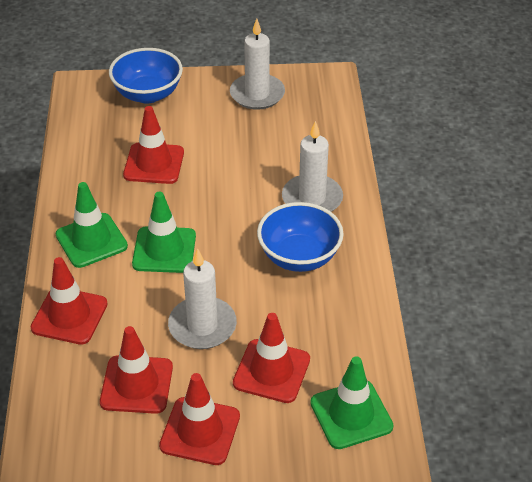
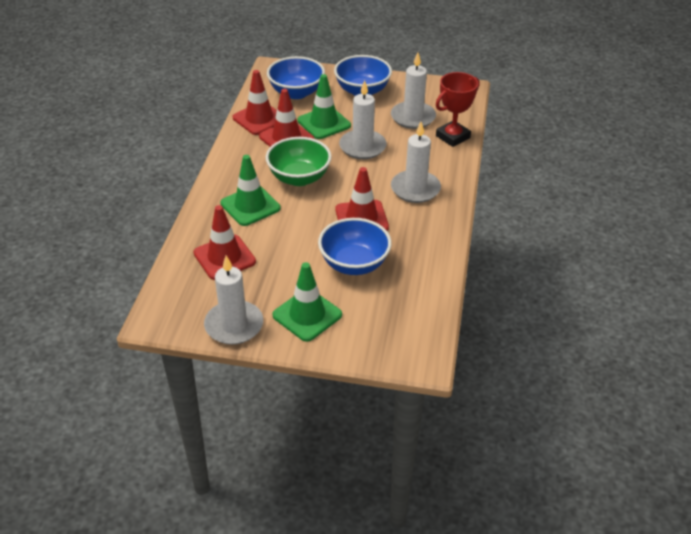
blue bowl: [109,48,183,104] [257,202,344,272] = 2 -> [267,56,325,99] [318,218,392,275] [334,55,392,96] = 3
green bowl: none = 0 -> [266,137,332,186] = 1
red traffic cone: [31,257,108,345] [100,326,173,414] [123,106,184,184] [159,373,240,465] [233,313,310,403] = 5 -> [193,205,256,280] [233,70,277,135] [259,89,314,147] [335,167,389,231] = 4
red trophy: none = 0 -> [436,72,480,147] = 1
white candle: [168,248,237,349] [230,19,285,110] [282,121,343,212] = 3 -> [204,256,263,345] [339,80,386,159] [391,52,436,129] [391,122,441,203] = 4

